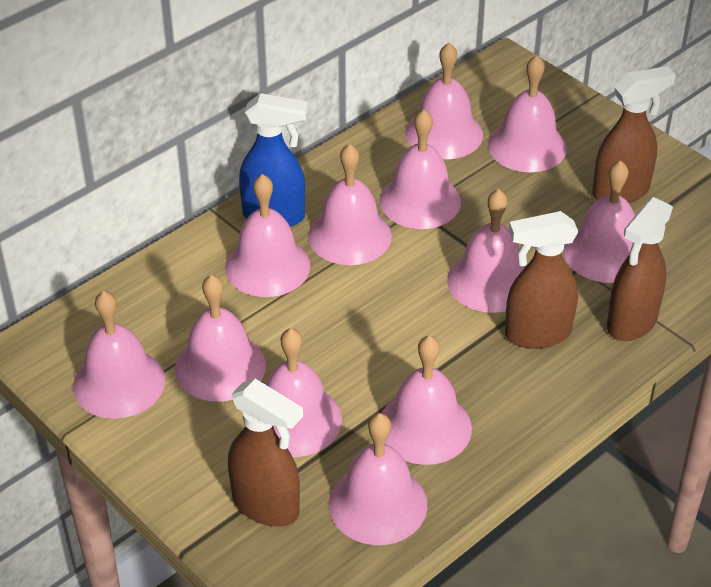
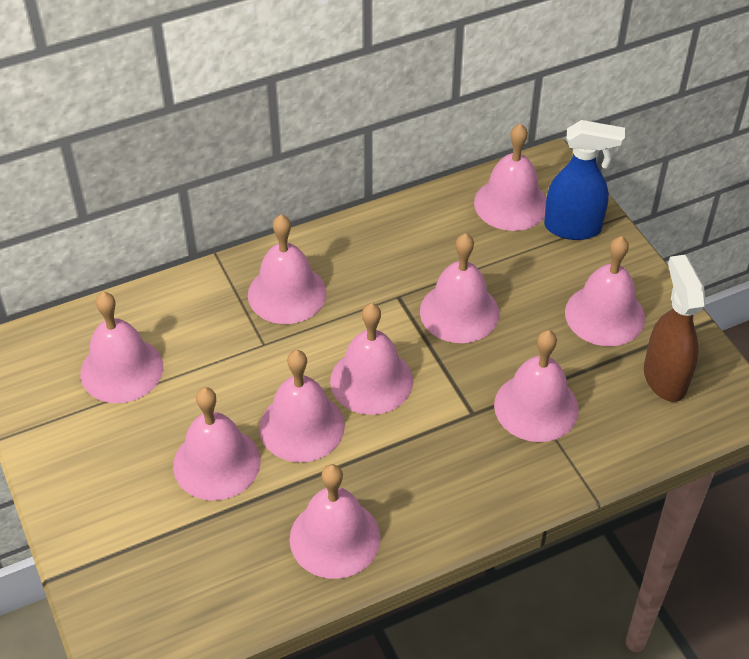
brown spray bottle: [228,379,303,527] [505,211,578,349] [592,66,676,203] [607,197,673,341] = 4 -> [644,255,706,402] = 1
pink bell: [73,291,165,419] [175,274,266,402] [225,174,310,297] [265,328,342,457] [308,144,392,265] [329,413,427,545] [379,109,461,229] [382,335,472,465] [405,43,483,159] [447,189,526,313] [488,55,567,172] [563,160,635,283] = 12 -> [80,292,163,403] [173,387,260,501] [248,215,326,324] [259,350,345,462] [290,464,381,579] [330,303,413,415] [420,233,499,343] [474,124,546,231] [494,330,579,442] [565,236,645,346] = 10

